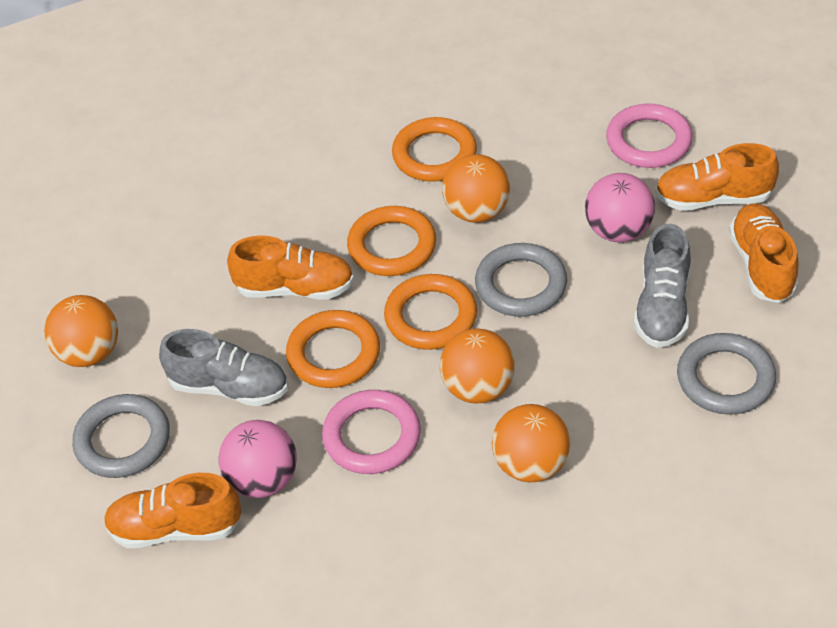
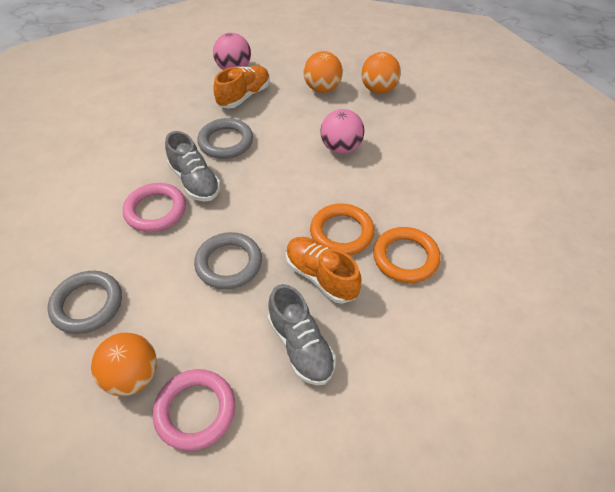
orange ball: [44,295,118,367] [440,329,515,403] [442,154,510,223] [492,404,570,483] = 4 -> [91,332,157,396] [303,51,343,93] [361,52,401,94] = 3
orange ring: [286,310,380,388] [347,206,436,276] [384,274,477,350] [392,117,477,182] = 4 -> [310,204,375,256] [373,227,441,283] = 2
orange shoe: [104,473,241,548] [227,235,354,299] [655,143,779,211] [729,203,798,303] = 4 -> [213,66,270,109] [286,237,362,304] = 2

